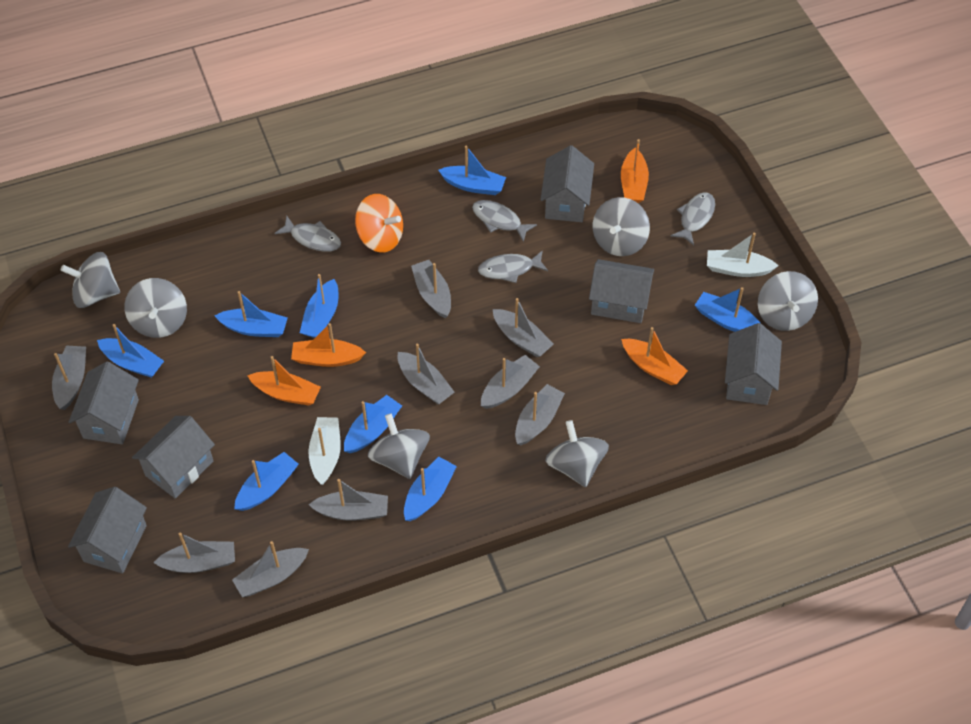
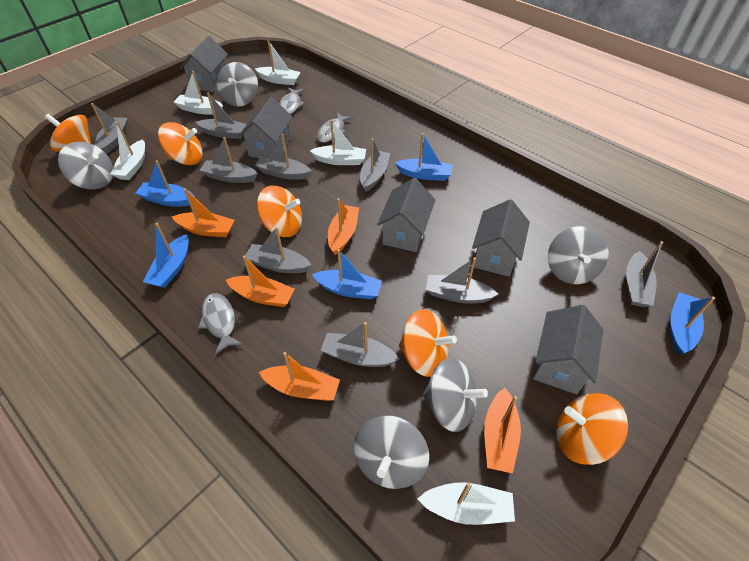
blue boat: [97,324,164,378] [215,291,288,337] [234,452,299,511] [300,274,338,338] [344,395,402,453] [404,457,457,521] [438,146,506,195] [695,287,760,332] = 8 -> [136,160,195,207] [143,223,189,288] [312,249,382,299] [395,133,453,181] [670,292,715,354] = 5
grey fish: [274,216,341,252] [472,200,537,242] [478,250,548,283] [670,192,715,245] = 4 -> [198,293,243,355] [279,88,305,114] [316,112,353,143] = 3
grey house: [68,487,147,573] [69,362,139,444] [132,416,215,499] [540,145,594,222] [589,259,654,323] [725,323,782,405] = 6 -> [180,36,228,92] [239,97,292,158] [377,178,435,252] [472,199,530,277] [533,305,603,394] = 5
grey spinning top: [61,252,120,308] [124,278,187,338] [368,413,430,479] [545,420,609,487] [593,197,650,256] [758,271,818,331] = 6 -> [58,142,113,190] [216,62,258,106] [353,416,429,489] [423,358,488,432] [548,226,609,284] = 5
orange boat: [247,356,321,406] [291,323,366,367] [621,139,649,203] [621,327,688,385] = 4 -> [172,188,235,237] [226,256,295,307] [259,352,340,401] [328,199,359,255] [484,388,521,473] = 5
orange spinning top: [355,194,403,252] = 1 -> [45,114,91,152] [158,122,203,165] [257,185,302,237] [399,309,457,377] [556,393,628,465] = 5
white boat: [309,417,341,485] [707,233,779,277] = 2 -> [110,122,145,180] [174,71,223,114] [255,41,301,85] [310,120,366,165] [418,482,515,525] = 5

